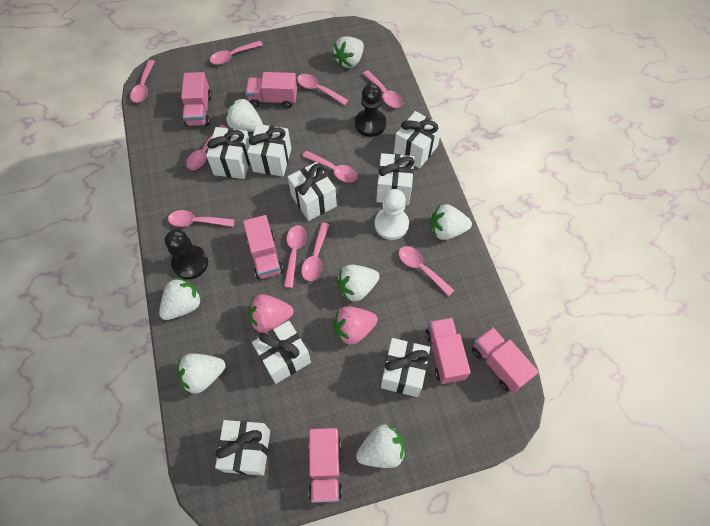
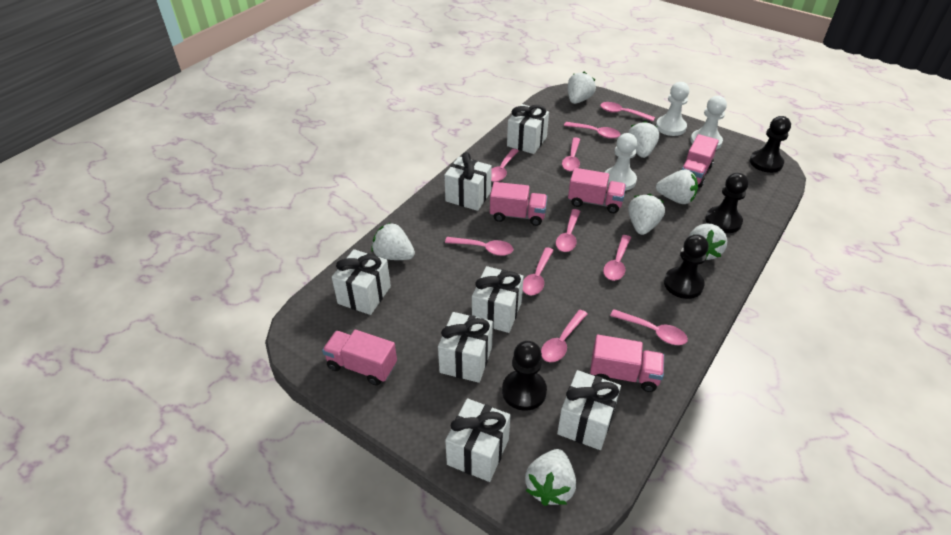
black pawn: [165,229,208,280] [355,84,386,137] = 2 -> [502,341,547,411] [664,234,709,299] [706,173,749,233] [750,116,791,173] = 4
pink strawberry: [248,294,293,333] [333,306,378,345] = 2 -> none = 0
pink truck: [181,72,212,126] [243,215,283,279] [245,72,297,108] [309,428,342,503] [425,318,471,384] [472,327,539,393] = 6 -> [322,330,397,385] [490,182,548,226] [568,168,626,213] [590,335,664,392] [682,134,719,187] = 5
white gift: [206,127,250,179] [215,420,270,476] [247,124,291,177] [252,321,311,384] [288,162,337,221] [376,153,415,205] [381,338,430,397] [394,111,442,169] = 8 -> [332,249,391,315] [438,312,493,383] [444,152,492,211] [445,398,510,482] [472,266,524,333] [507,104,549,154] [557,370,621,450] = 7
white pawn: [375,189,409,240] = 1 -> [605,133,637,191] [656,82,689,136] [690,96,727,150] = 3

